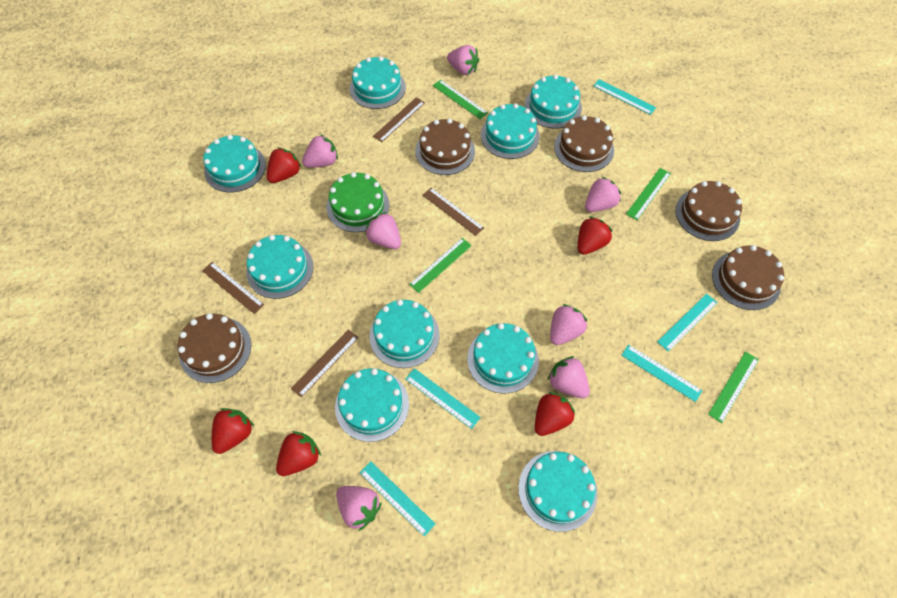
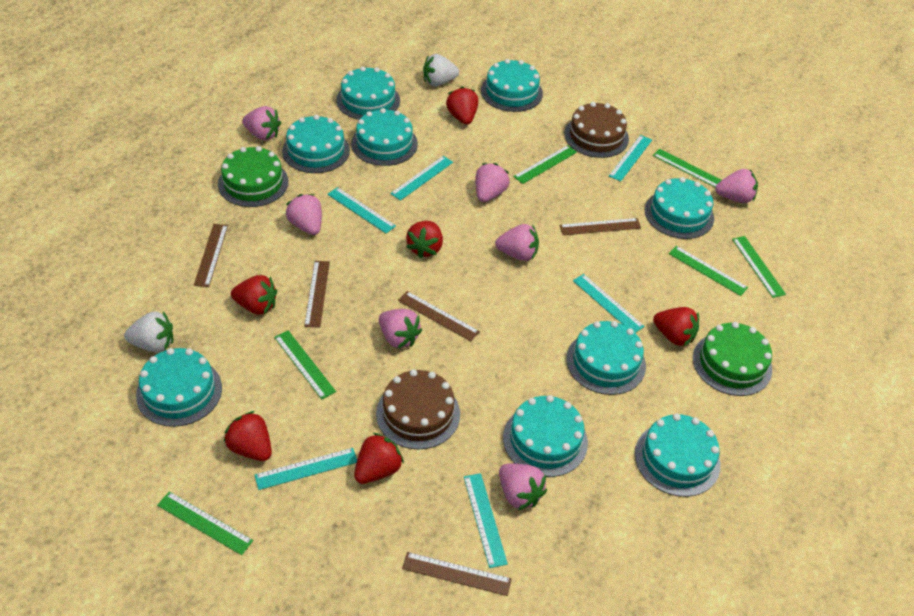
brown cake: [178,313,251,383] [415,119,475,175] [554,115,614,172] [675,181,742,241] [712,245,784,310] = 5 -> [376,369,460,449] [564,102,629,158] = 2
brown ruler: [202,262,264,314] [291,329,359,398] [373,97,425,142] [423,188,484,236] = 4 -> [194,224,228,287] [304,261,330,328] [398,291,480,341] [402,552,512,596] [559,218,641,235] = 5
green cake: [327,172,389,232] = 1 -> [218,146,289,207] [693,322,772,396] = 2
green ruler: [409,238,472,293] [433,79,488,119] [626,168,671,220] [708,352,759,423] = 4 -> [157,491,253,555] [274,330,336,399] [513,145,577,184] [653,149,722,188] [669,246,748,296] [732,236,786,298] = 6
red strawberry: [212,408,254,454] [267,147,302,183] [276,431,321,476] [535,392,575,436] [578,216,613,255] = 5 -> [224,411,272,461] [231,275,277,315] [354,433,404,484] [406,221,443,259] [446,86,478,125] [653,307,699,347] = 6
turquoise ruler: [360,461,435,537] [405,368,481,429] [593,79,656,115] [621,345,702,402] [657,294,718,352] = 5 -> [255,448,357,490] [328,187,396,234] [390,156,453,201] [464,473,508,568] [573,274,645,333] [609,135,652,181] = 6
white strawberry: none = 0 -> [124,311,173,353] [423,54,459,86] = 2

